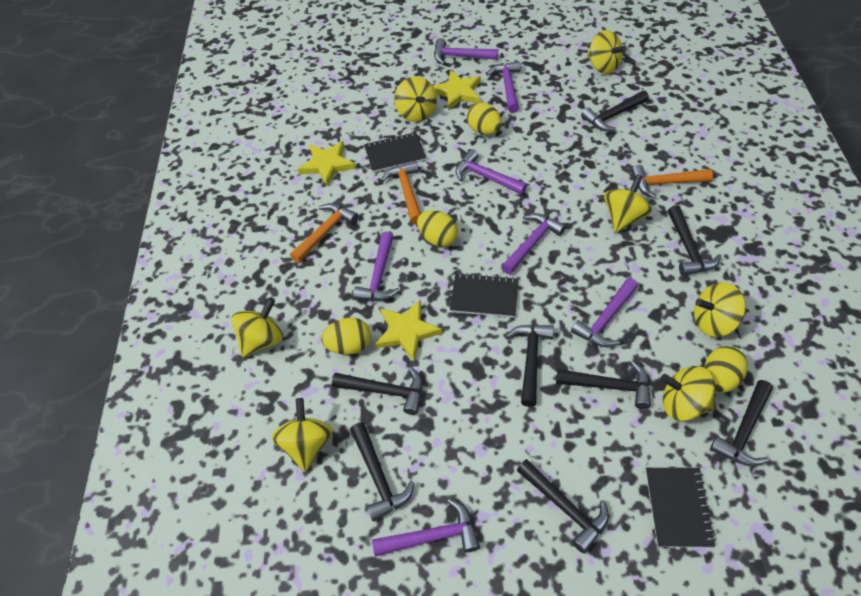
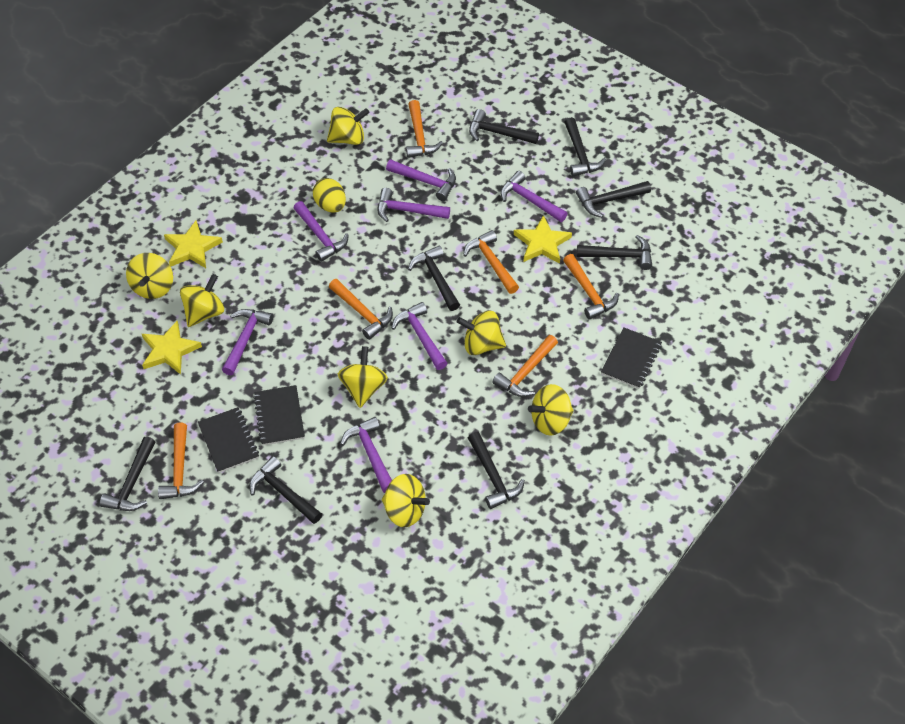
orange hammer: [290,203,358,263] [381,161,421,224] [631,165,713,198] = 3 -> [158,422,204,499] [329,279,393,340] [406,100,443,158] [463,230,519,294] [492,335,558,397] [563,254,619,320] = 6
yellow egg: [321,317,371,355] [417,210,458,247] [467,102,502,135] [705,346,748,393] = 4 -> [313,178,346,213] = 1

